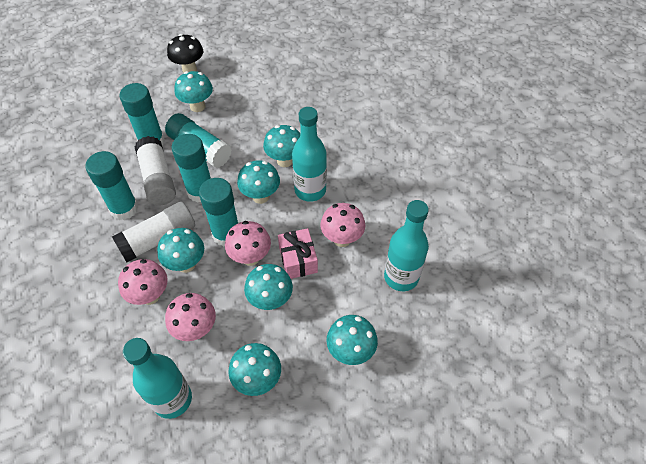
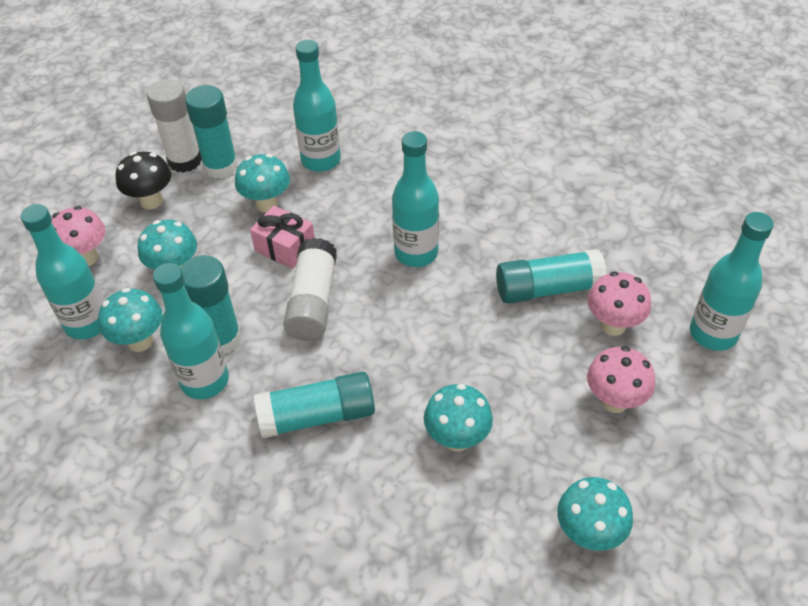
pink mushroom: [118,259,168,305] [165,293,216,341] [225,221,271,266] [320,203,365,247] = 4 -> [52,206,105,266] [587,272,651,336] [587,346,655,413] = 3
turquoise bottle: [123,338,192,419] [292,107,327,202] [384,200,429,291] = 3 -> [20,204,105,340] [153,263,229,399] [293,40,341,172] [392,131,439,267] [690,212,774,351] = 5
turquoise glue stick: [85,151,138,220] [119,83,165,145] [165,113,232,168] [171,134,211,203] [199,178,238,247] = 5 -> [181,255,242,355] [185,85,238,179] [254,372,375,439] [496,249,607,304] = 4
turquoise mushroom: [157,228,204,273] [174,71,213,112] [229,343,281,396] [237,160,280,204] [244,264,293,310] [263,125,300,167] [327,315,378,365] = 7 -> [98,288,162,352] [138,220,197,269] [235,154,290,212] [424,384,493,452] [557,477,633,551] = 5

